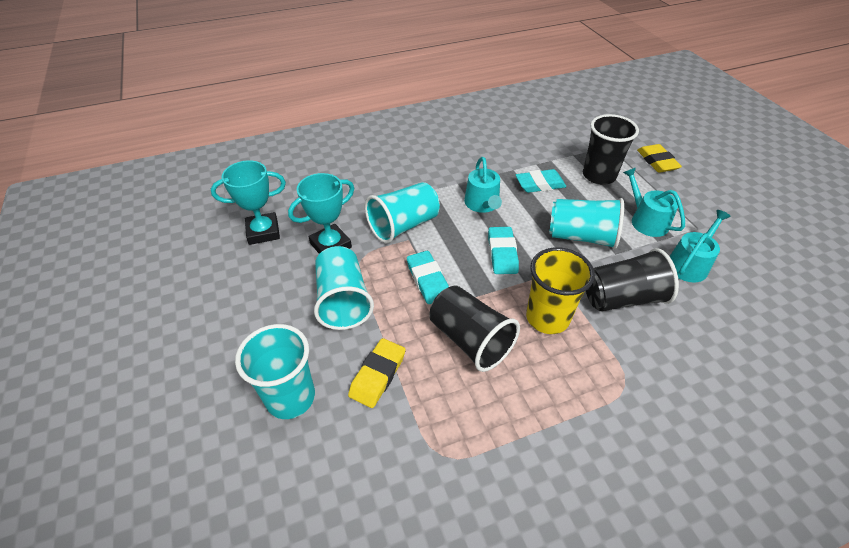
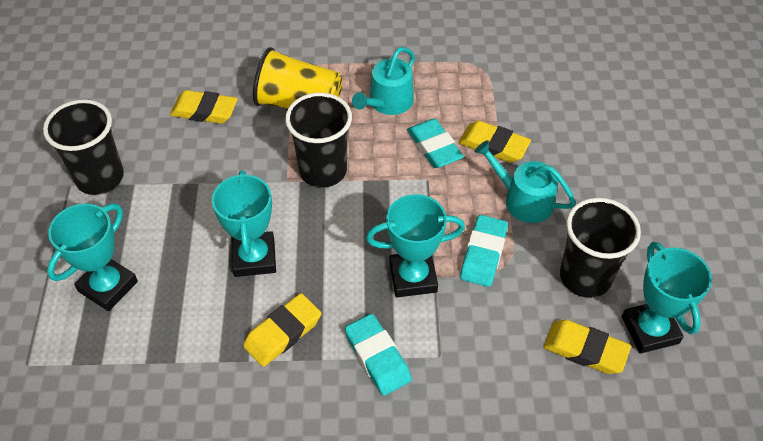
turquoise cup: [235,324,315,419] [314,246,374,330] [365,182,440,243] [549,198,624,249] = 4 -> none = 0
turquoise trophy: [211,160,286,245] [288,173,354,254] = 2 -> [47,204,138,311] [212,170,276,277] [366,194,465,297] [622,242,712,354] = 4
turquoise watering can: [464,157,502,213] [623,168,685,237] [669,210,731,282] = 3 -> [352,47,415,115] [475,140,576,223] = 2
yellow eraser: [348,338,406,408] [637,144,682,173] = 2 -> [170,90,238,124] [243,293,321,367] [459,121,531,163] [543,320,631,374] = 4

